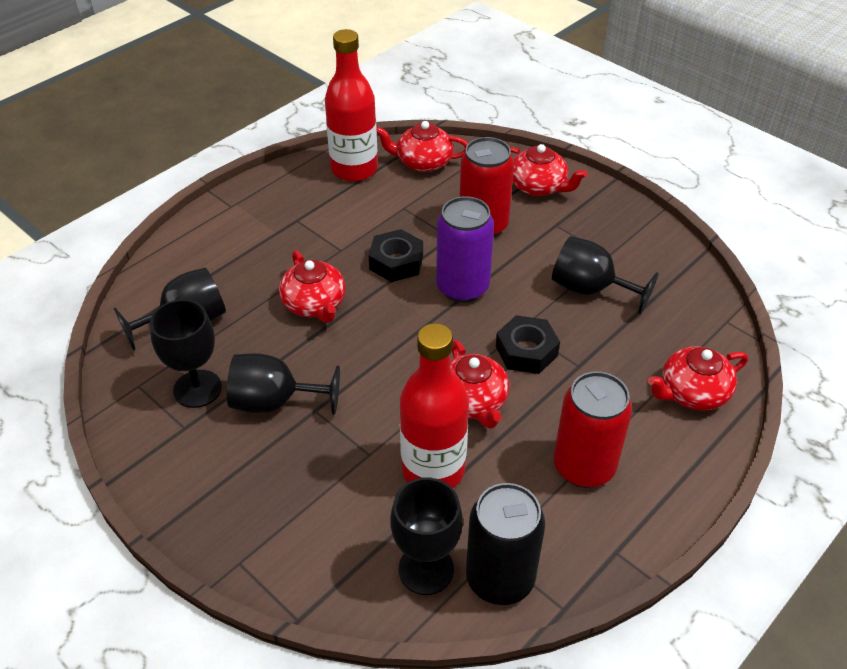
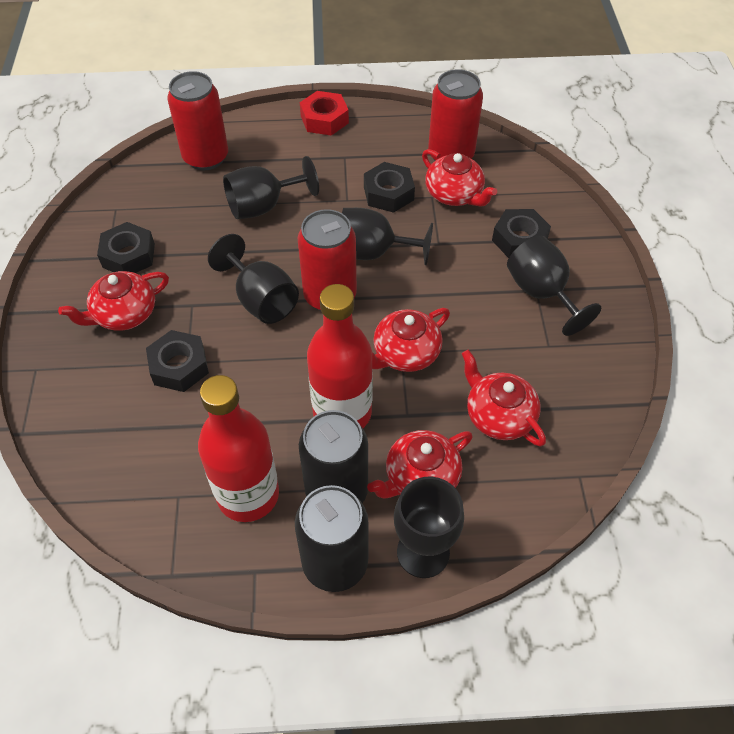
black can: [466,483,545,605] = 1 -> [295,485,369,592] [299,410,368,503] = 2
black nut: [368,229,423,282] [496,315,560,374] = 2 -> [97,222,155,273] [146,330,209,392] [364,162,415,213] [492,209,551,258] = 4
purple can: [436,196,494,303] = 1 -> none = 0
red can: [460,137,514,237] [554,371,632,488] = 2 -> [167,71,228,170] [297,209,357,311] [428,69,483,161] = 3
red nut: none = 0 -> [300,91,349,136] = 1

